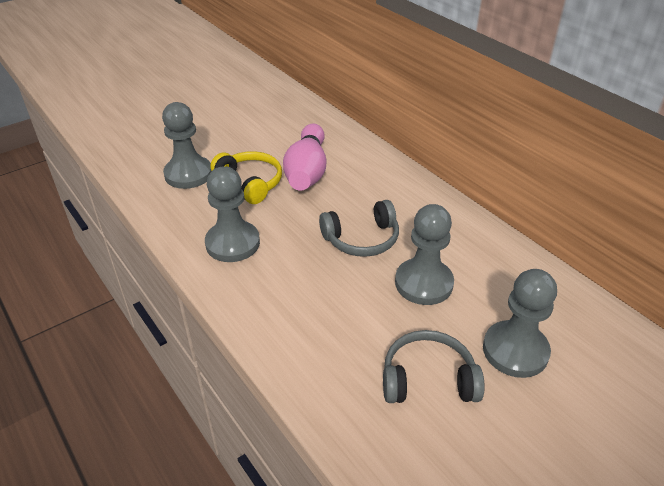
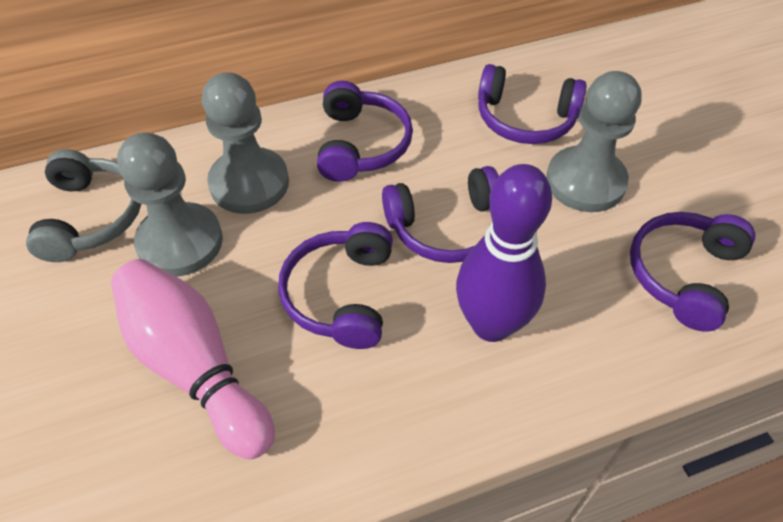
grey headphones: [319,200,399,257] [383,330,485,403] = 2 -> [26,149,141,262] = 1
grey pawn: [162,102,212,189] [205,166,260,262] [395,204,454,305] [483,269,557,378] = 4 -> [117,132,223,277] [202,72,289,214] [546,71,642,212] = 3
purple bowling pin: none = 0 -> [456,164,552,342] = 1
purple headphones: none = 0 -> [278,222,393,349] [317,81,413,182] [382,166,499,263] [478,64,586,144] [630,212,755,332] = 5
yellow headphones: [210,151,282,204] = 1 -> none = 0

